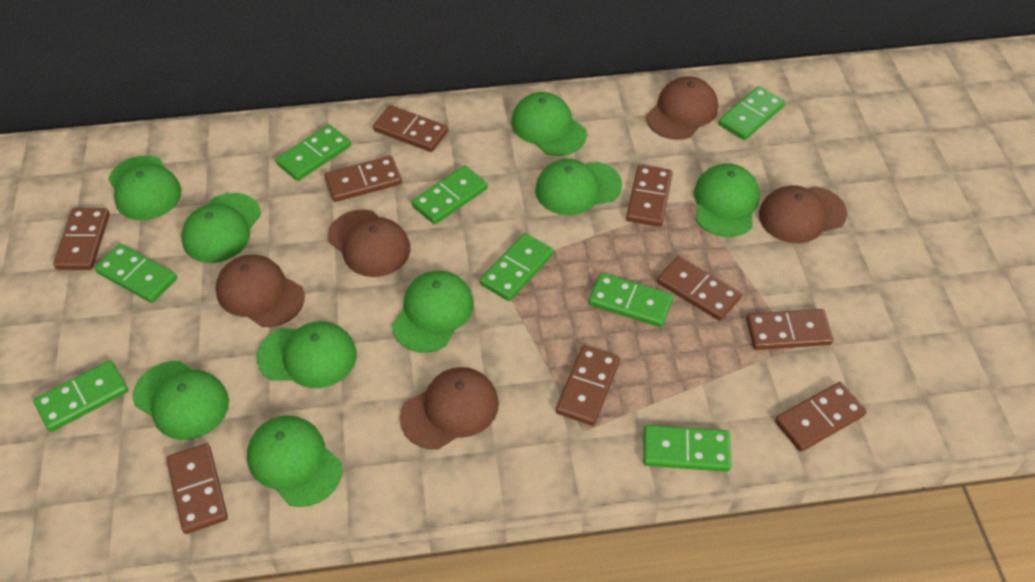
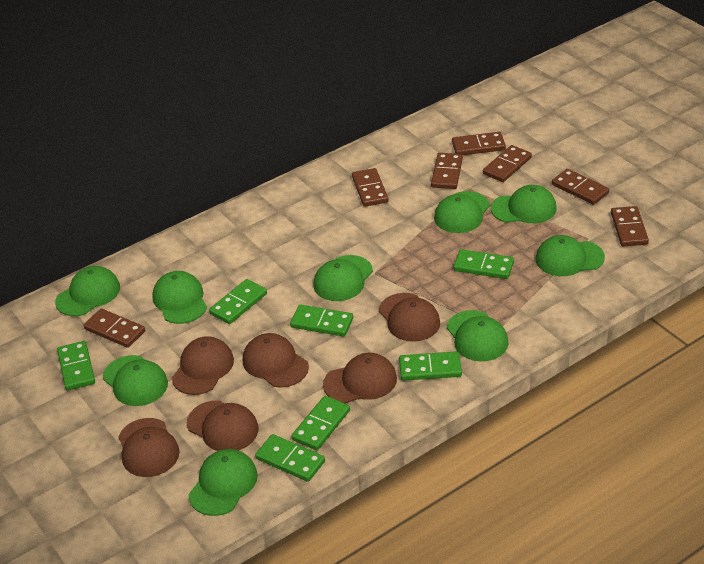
brown cap: [216,255,305,327] [328,209,411,277] [400,367,499,450] [646,76,718,140] [759,185,847,243] = 5 -> [118,418,180,477] [172,336,234,395] [187,400,259,451] [243,333,309,388] [323,353,397,403] [379,293,440,342] = 6
brown domino: [53,208,110,270] [166,443,228,534] [324,156,402,202] [373,105,448,152] [556,345,620,426] [626,165,673,227] [657,256,742,321] [746,309,833,350] [775,382,867,452] = 9 -> [84,309,145,348] [352,168,388,207] [431,153,463,189] [452,132,506,155] [483,145,532,182] [552,169,609,205] [611,206,649,246] = 7
green domino: [33,360,128,432] [94,244,177,303] [276,125,351,181] [412,165,488,225] [480,233,554,301] [588,273,673,327] [643,425,731,472] [718,86,785,140] = 8 -> [57,341,95,391] [209,279,267,324] [255,434,325,482] [290,305,353,337] [291,396,350,450] [399,351,462,381] [454,249,514,279] = 7

